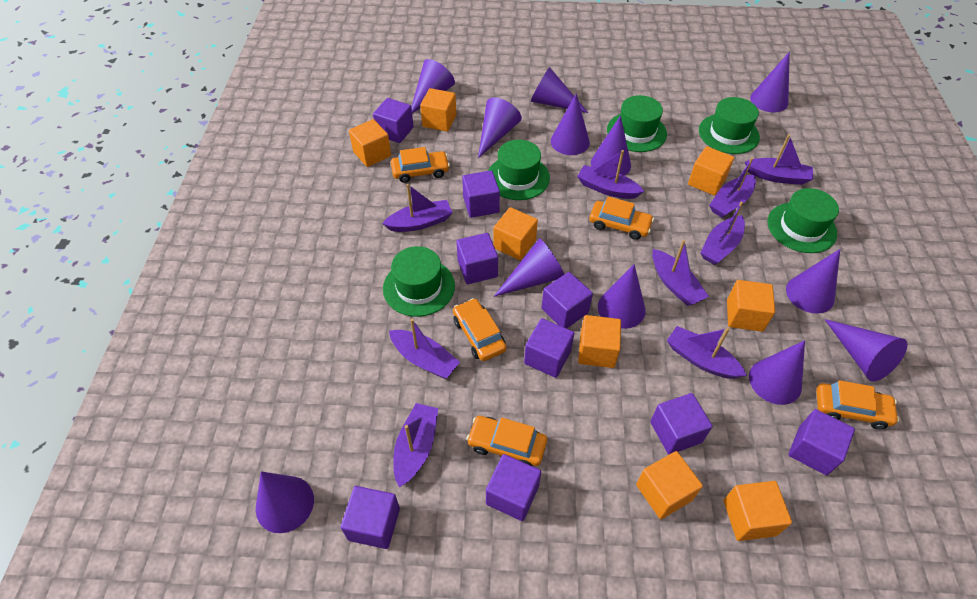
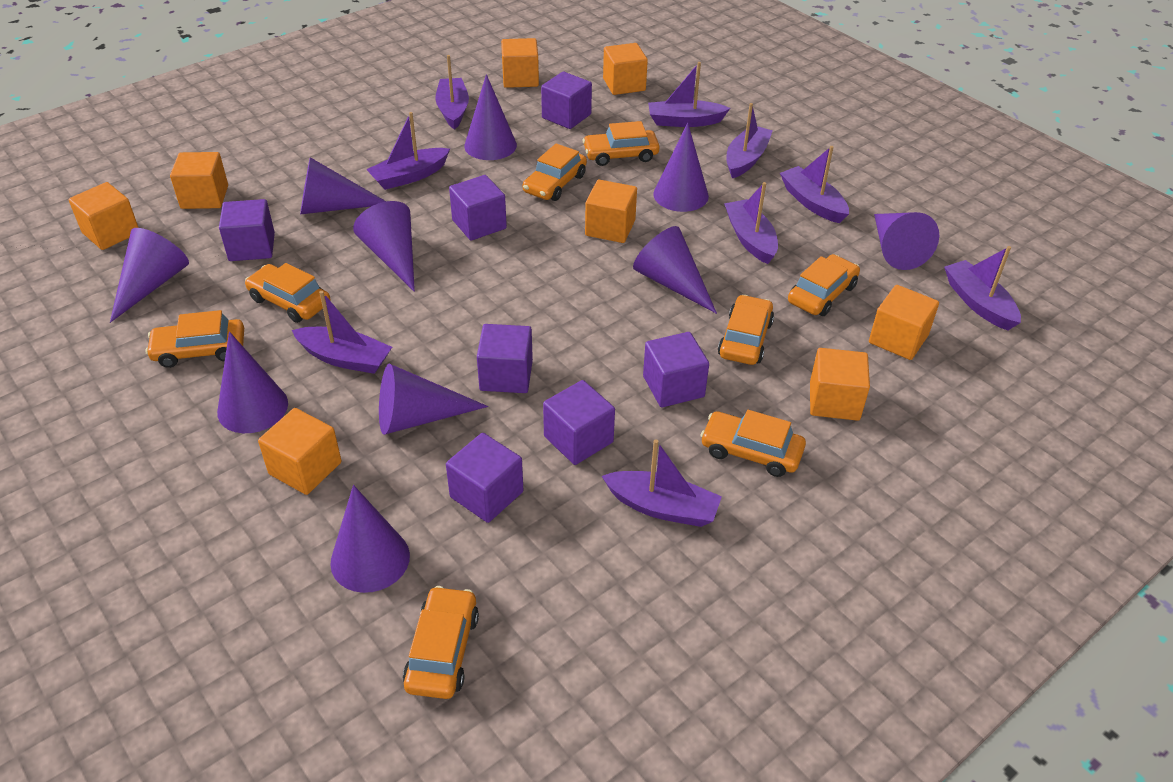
green hat: [383,246,455,317] [488,140,550,200] [607,95,667,152] [699,97,760,154] [768,188,839,253] = 5 -> none = 0
orange car: [391,147,450,183] [453,298,507,361] [466,416,547,466] [589,197,654,240] [816,380,899,429] = 5 -> [145,310,244,368] [245,263,330,323] [403,586,479,699] [523,143,587,201] [582,121,660,166] [700,410,806,477] [718,295,774,365] [788,254,860,316] = 8
purple cone: [256,471,314,533] [411,59,455,113] [478,98,522,158] [494,238,564,297] [531,67,588,113] [551,93,590,155] [591,116,631,176] [598,264,646,329] [749,340,805,405] [750,52,790,112] [786,249,840,314] [824,319,908,382] = 12 -> [110,228,189,323] [217,332,288,433] [300,157,387,214] [330,485,410,593] [353,201,415,292] [379,364,488,435] [464,74,517,160] [633,226,717,314] [653,123,709,212] [874,212,939,270] = 10
purple cube: [341,486,400,549] [373,98,414,143] [457,233,498,284] [462,170,500,218] [486,454,541,521] [524,318,574,378] [542,272,593,328] [650,393,713,455] [788,409,855,475] = 9 -> [219,199,275,261] [446,433,523,523] [449,175,507,241] [477,324,533,393] [541,72,592,129] [543,380,615,465] [643,332,709,407] = 7

